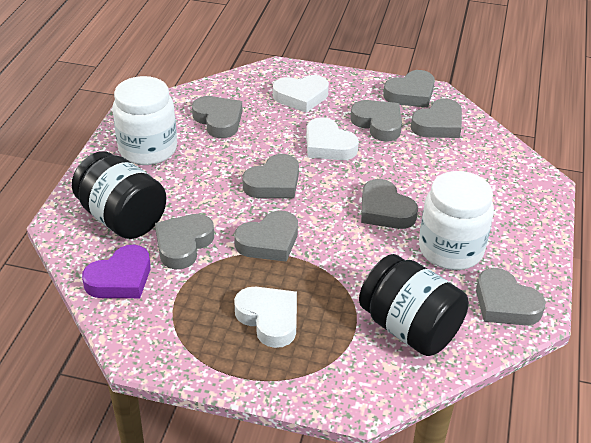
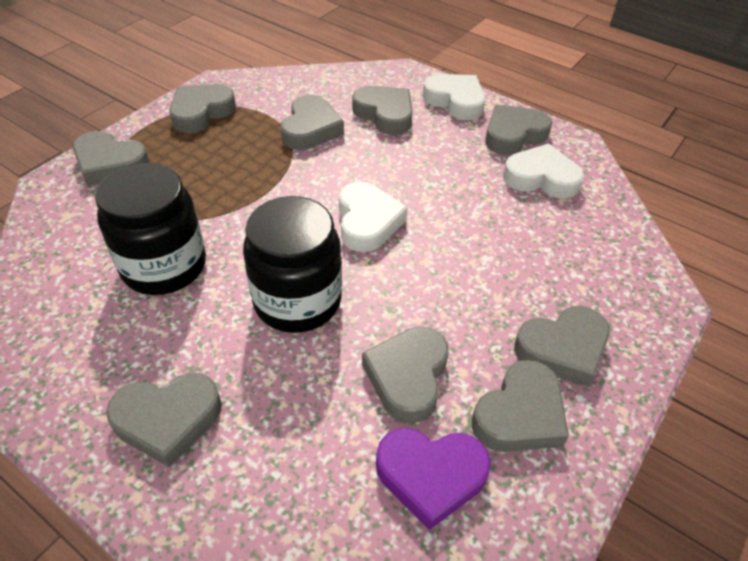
white jar: [112,76,177,165] [419,171,494,270] = 2 -> none = 0

